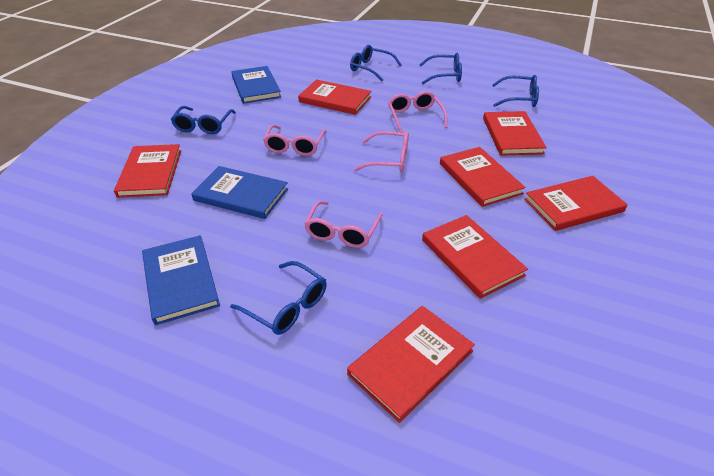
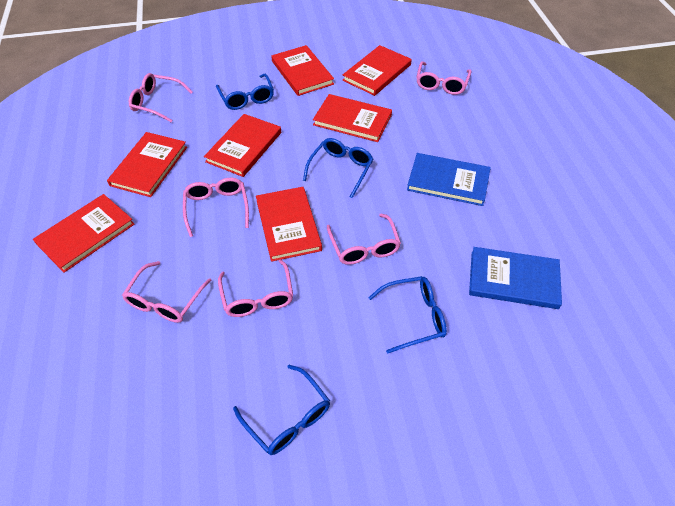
blue book: [142,235,220,325] [191,166,288,219] [231,66,281,104] = 3 -> [407,153,491,206] [469,247,562,309] = 2
blue glasses: [171,106,236,134] [230,261,327,335] [350,45,402,81] [419,53,462,84] [492,75,539,107] = 5 -> [216,74,274,110] [233,365,330,455] [303,138,373,198] [368,276,447,354] = 4
pink glasses: [263,124,326,156] [304,201,383,248] [354,131,409,172] [388,91,447,133] = 4 -> [122,261,212,323] [129,73,193,122] [183,178,249,237] [218,259,293,317] [327,213,401,265] [416,61,471,95] = 6

